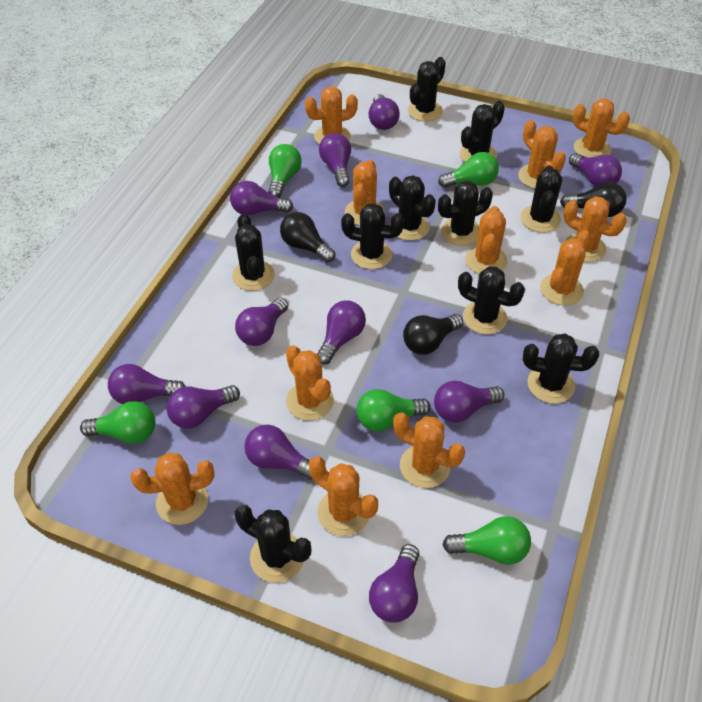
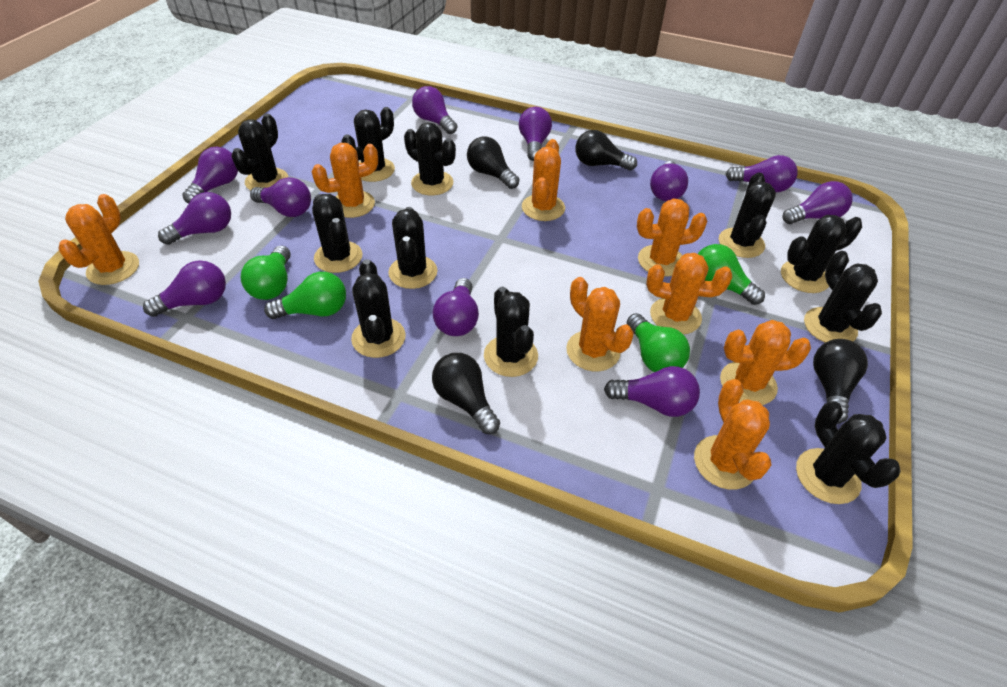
black cactus: [232,214,275,291] [235,505,312,583] [341,203,404,269] [389,175,436,241] [408,57,446,122] [438,181,493,246] [458,266,525,334] [460,101,505,162] [521,166,562,233] [523,333,599,404] = 10 -> [231,114,288,190] [312,194,362,273] [341,107,395,182] [351,259,406,358] [388,207,438,289] [404,122,456,195] [484,287,538,377] [719,172,776,258] [781,215,862,293] [796,402,901,504] [804,251,882,343] = 11
black light bulb: [280,212,335,263] [403,314,463,355] [560,182,627,217] = 3 -> [432,353,500,434] [467,137,520,189] [575,130,637,170] [813,339,868,424] = 4
green light bulb: [80,401,155,444] [268,144,301,198] [356,389,431,431] [438,152,499,188] [443,516,531,565] = 5 -> [241,245,291,300] [264,272,346,319] [626,313,690,372] [698,244,765,305] = 4
orange cactus: [130,453,214,525] [286,346,334,421] [305,87,358,144] [309,456,378,536] [345,160,384,226] [393,413,465,488] [465,206,507,274] [518,120,566,189] [540,230,591,306] [564,196,627,262] [573,99,630,157] = 11 -> [58,194,139,285] [312,143,378,218] [522,139,565,221] [566,277,634,371] [637,198,707,277] [646,253,732,334] [694,379,771,490] [720,320,811,405] = 8

